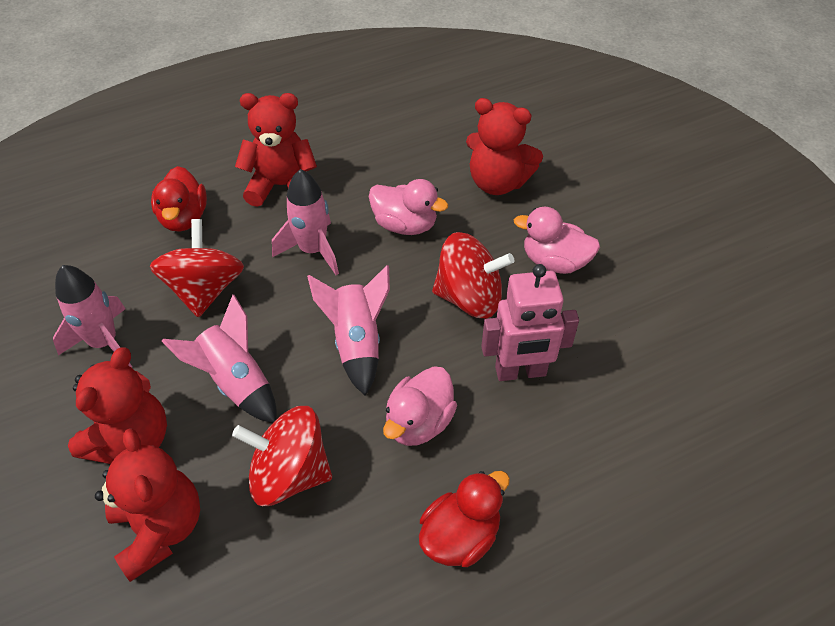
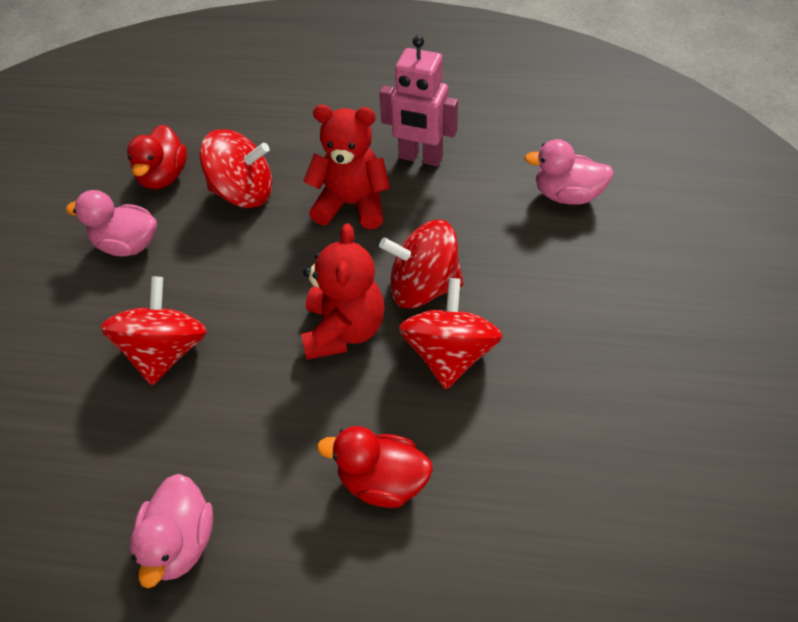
pink rocket: [53,265,132,368] [162,294,276,423] [272,169,339,275] [307,265,390,396] = 4 -> none = 0
red spinning top: [150,219,244,317] [232,406,332,506] [432,232,514,318] = 3 -> [100,276,207,385] [200,129,272,208] [379,220,464,308] [399,278,503,389] = 4
red teddy bear: [68,347,167,464] [95,428,200,582] [235,93,317,207] [466,98,543,195] = 4 -> [301,223,384,360] [303,105,390,229] = 2

